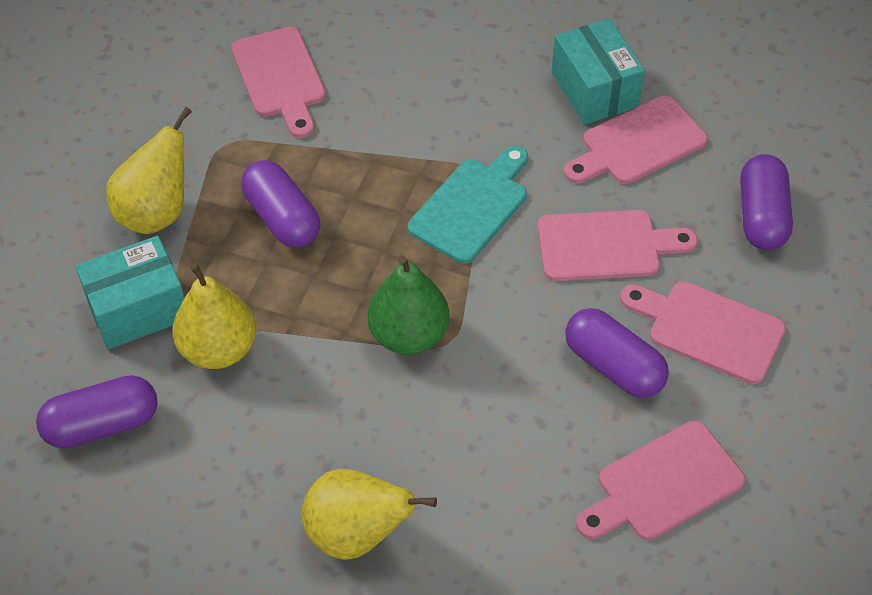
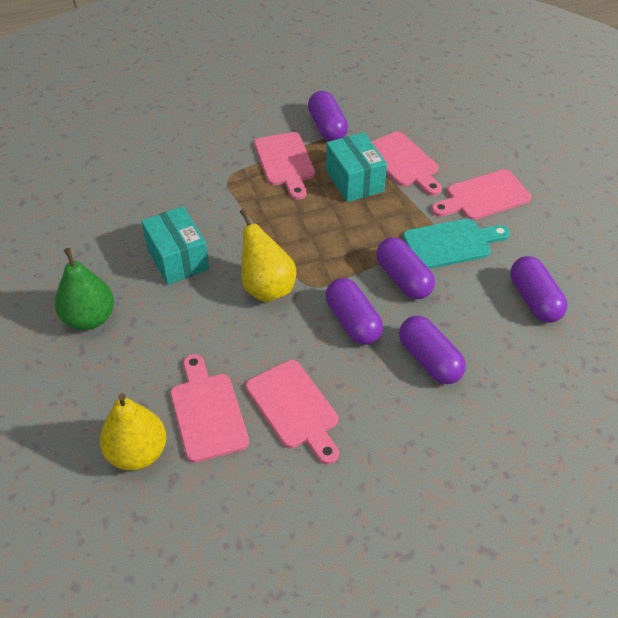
purple capsule: [36,375,158,448] [241,160,320,248] [565,308,669,398] [740,154,793,250] = 4 -> [308,91,348,141] [326,278,383,345] [376,237,435,299] [399,316,466,384] [510,256,567,323] = 5
yellow pear: [106,107,192,234] [172,263,256,369] [301,469,437,560] = 3 -> [100,393,166,471] [240,209,296,302] = 2

